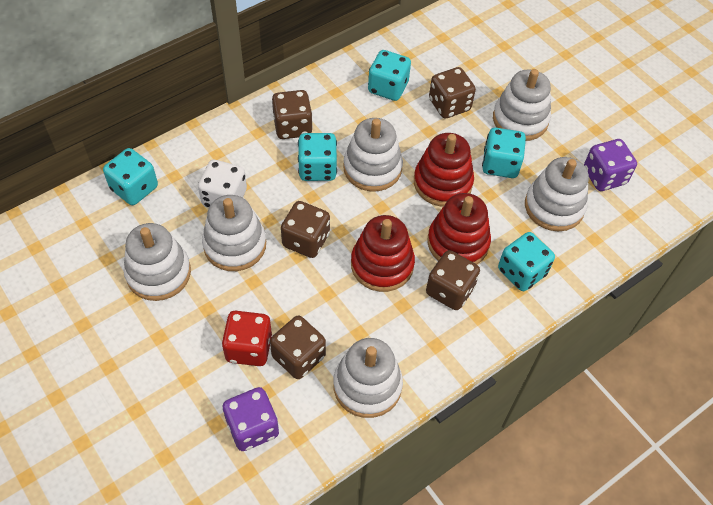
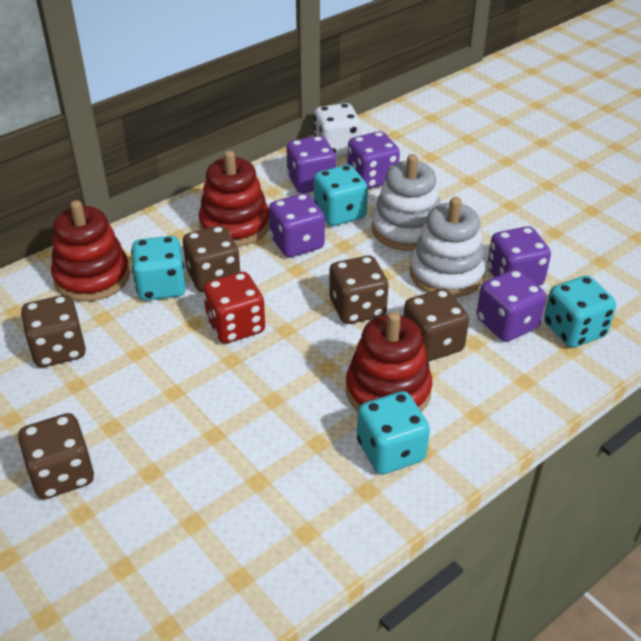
purple dice: [223,387,279,451] [584,139,637,191] = 2 -> [269,193,325,257] [286,136,336,193] [347,131,400,189] [477,269,546,342] [487,226,551,286] = 5
turquoise dice: [103,148,158,205] [298,133,337,181] [368,50,411,101] [482,128,526,178] [498,232,555,291] = 5 -> [131,236,186,301] [314,165,368,226] [357,391,430,474] [544,276,616,348] = 4
white stacking toy: [124,223,191,301] [202,195,266,271] [333,338,403,418] [343,118,403,191] [493,69,551,141] [525,157,589,231] = 6 -> [372,154,441,251] [410,197,486,298] = 2

